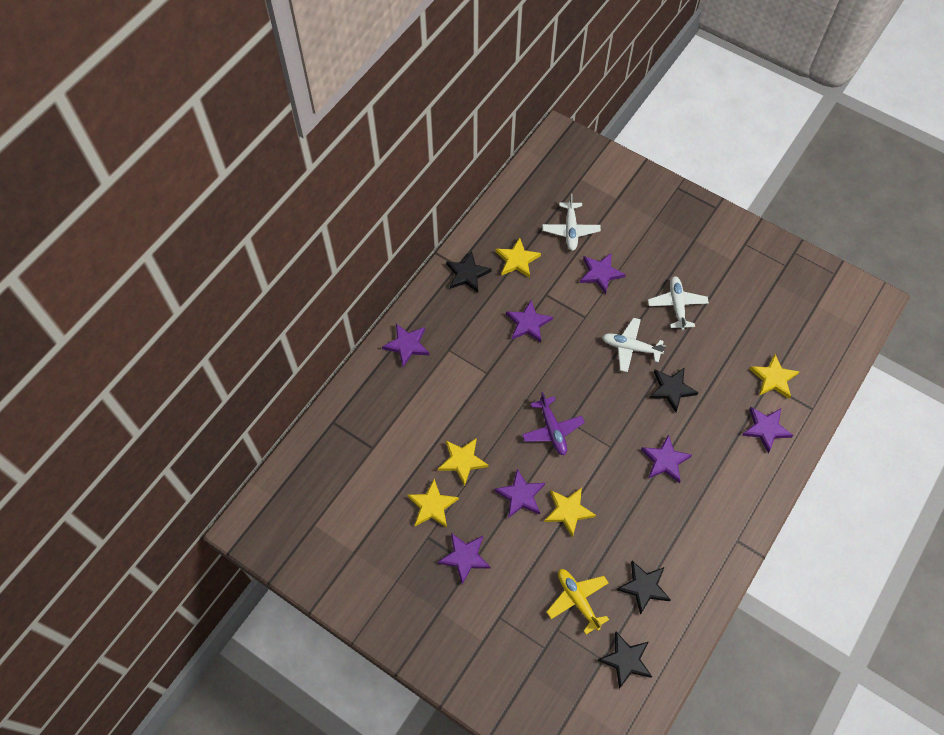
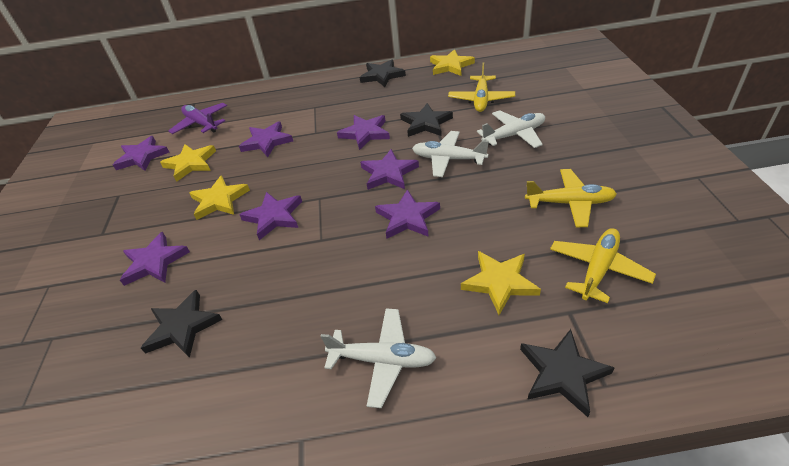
yellow plane: [547,569,609,634] = 1 -> [448,62,515,112] [525,169,617,227] [550,228,656,303] = 3
yellow star: [407,479,459,528] [438,438,488,486] [495,237,541,278] [544,487,596,538] [750,354,800,399] = 5 -> [160,144,216,182] [189,175,250,220] [430,49,475,76] [461,251,541,315] = 4

